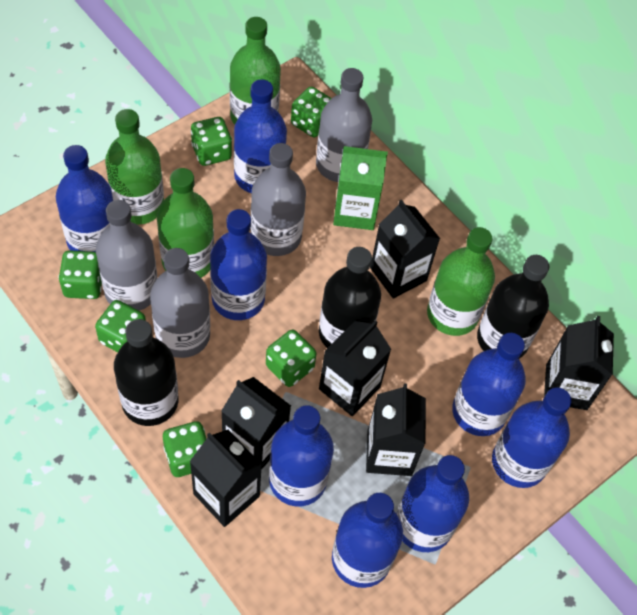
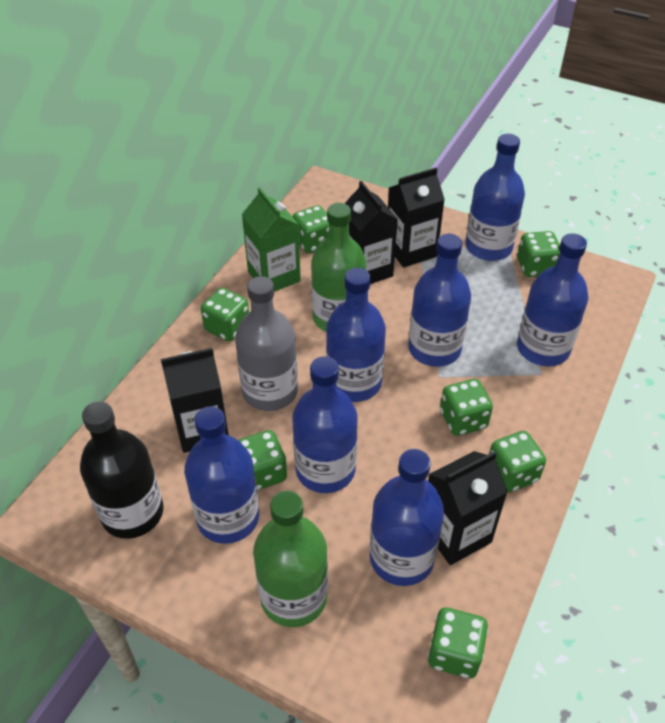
black bottle: [114,319,178,426] [319,247,381,348] [477,255,549,359] = 3 -> [80,401,163,539] = 1
black carton: [190,430,262,527] [221,377,291,470] [319,320,391,416] [366,384,426,476] [370,200,440,299] [544,316,614,410] = 6 -> [161,348,229,453] [344,181,398,284] [388,168,445,268] [428,451,508,565] = 4
blue bottle: [56,145,113,252] [210,209,267,320] [234,79,287,193] [269,405,334,506] [332,493,403,588] [396,455,469,552] [452,333,526,436] [492,388,572,488] = 8 -> [184,406,259,544] [292,356,358,493] [326,268,386,402] [370,449,444,586] [408,234,471,367] [465,134,525,261] [517,233,589,366] = 7
green bottle: [105,109,164,225] [157,168,214,278] [230,17,281,125] [427,227,495,336] = 4 -> [253,490,328,627] [311,203,366,332] = 2
green dice: [58,250,102,299] [95,300,146,352] [163,421,207,477] [191,117,232,166] [266,330,317,387] [291,87,332,138] = 6 -> [201,288,249,342] [238,430,287,491] [293,205,329,253] [428,607,488,678] [440,379,493,436] [489,431,546,492] [517,231,560,277] = 7
grey bottle: [96,200,158,311] [150,248,210,358] [251,143,306,256] [316,68,372,182] = 4 -> [235,276,298,411] = 1

